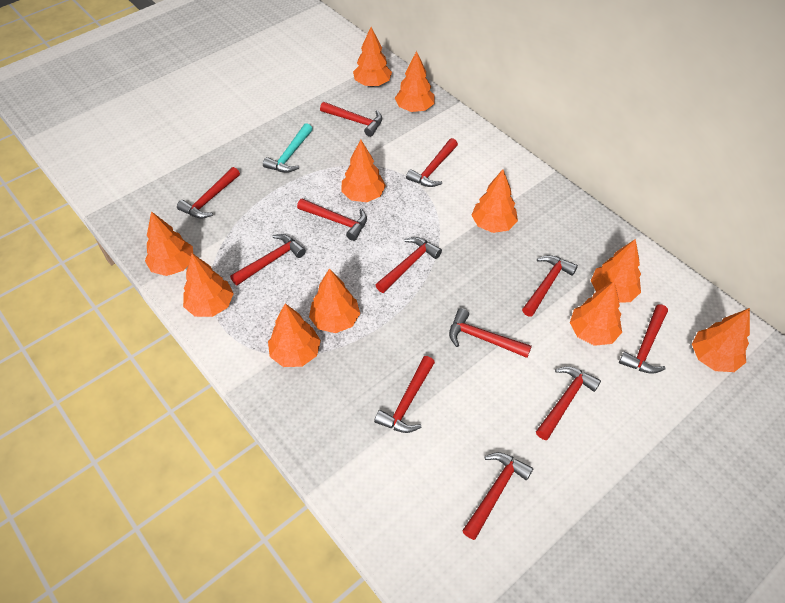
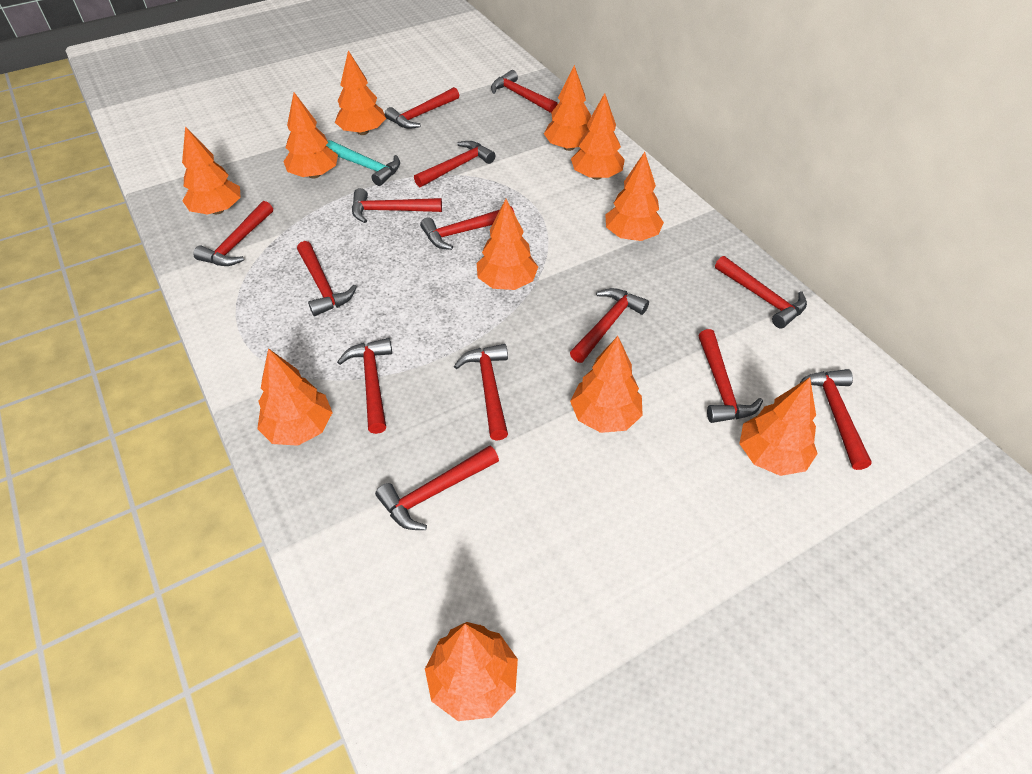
red hammer: [177,167,240,219] [230,234,306,286] [297,199,367,241] [320,102,382,137] [374,356,435,433] [376,237,442,293] [406,138,458,187] [449,308,532,358] [462,452,533,540] [522,255,578,317] [536,366,601,440] [619,305,668,374] = 12 -> [193,201,273,266] [297,241,357,316] [337,338,392,434] [352,188,442,223] [375,445,499,530] [385,87,459,129] [414,141,495,187] [420,206,515,250] [454,344,508,441] [491,70,558,113] [570,288,649,363] [698,329,763,423] [715,256,807,329] [800,369,872,470] = 14

